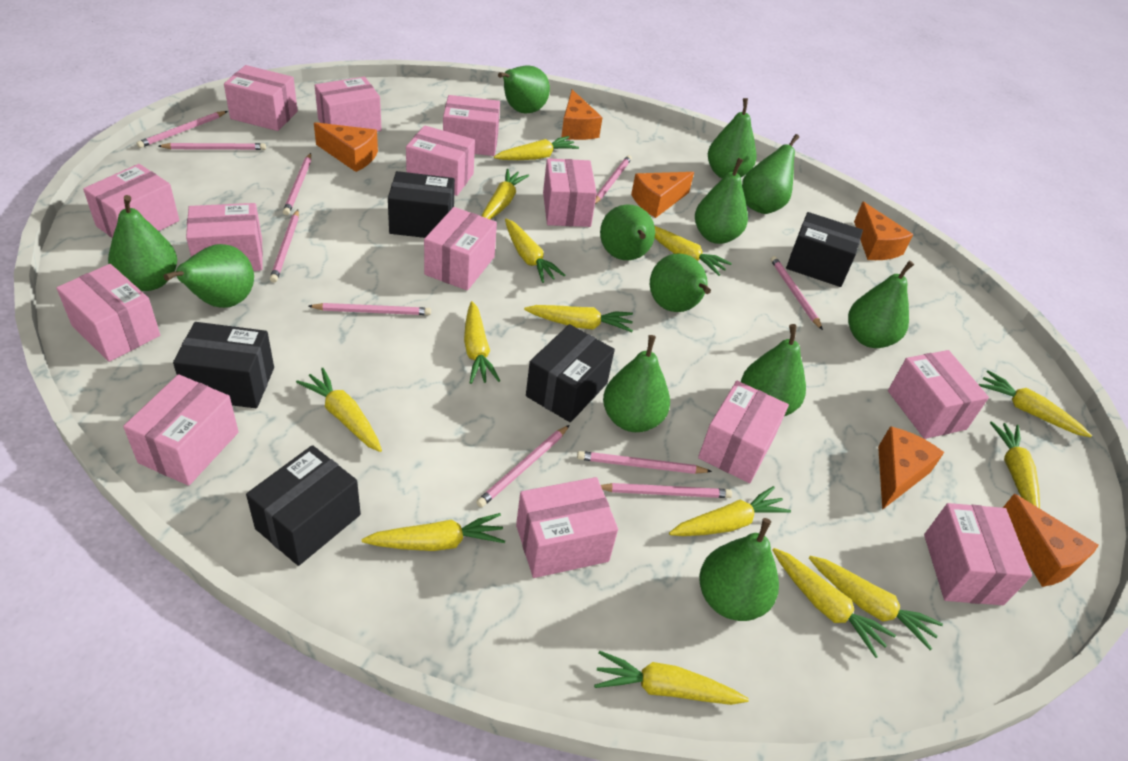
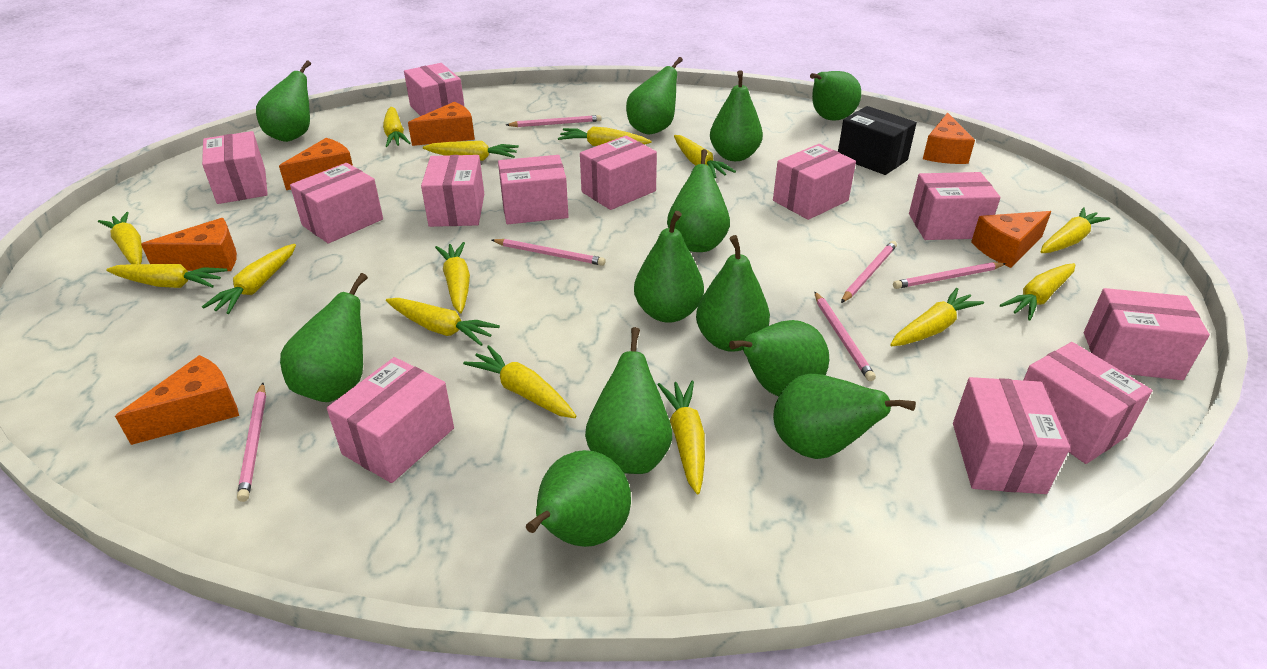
black box: [173,322,274,408] [246,445,361,566] [388,171,455,238] [526,324,615,422] [786,212,863,287] = 5 -> [838,106,917,175] = 1
pink box: [56,264,160,362] [83,164,179,238] [123,374,239,486] [186,203,263,271] [224,65,298,131] [315,77,382,132] [406,125,475,196] [424,207,497,291] [443,95,500,156] [516,477,618,578] [543,158,597,227] [698,381,789,483] [888,350,989,439] [924,503,1032,605] = 14 -> [202,131,268,204] [290,163,383,244] [327,357,454,483] [404,63,465,116] [421,155,484,227] [498,155,569,224] [580,135,657,210] [773,144,856,220] [909,172,1000,240] [953,377,1070,494] [1024,342,1152,464] [1084,288,1210,380] = 12
pink pencil: [136,111,228,148] [158,143,266,150] [270,210,299,283] [283,153,311,215] [308,303,431,315] [476,425,569,507] [577,451,712,474] [595,155,632,204] [601,483,732,498] [770,256,823,330] = 10 -> [237,383,266,502] [492,239,606,266] [506,115,602,127] [814,291,876,381] [841,241,897,303] [893,262,1006,289] = 6

